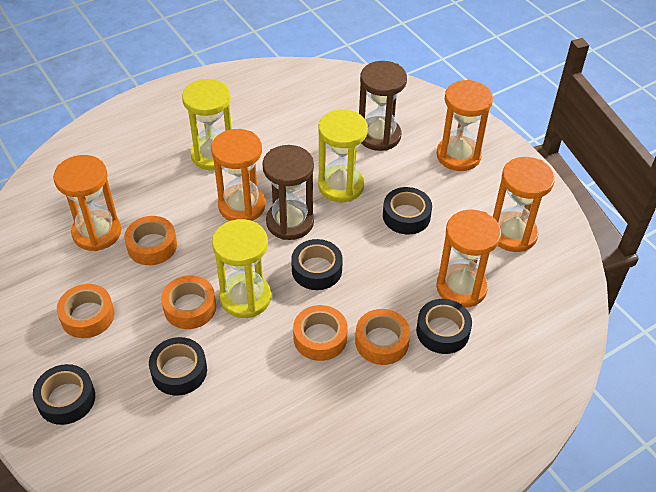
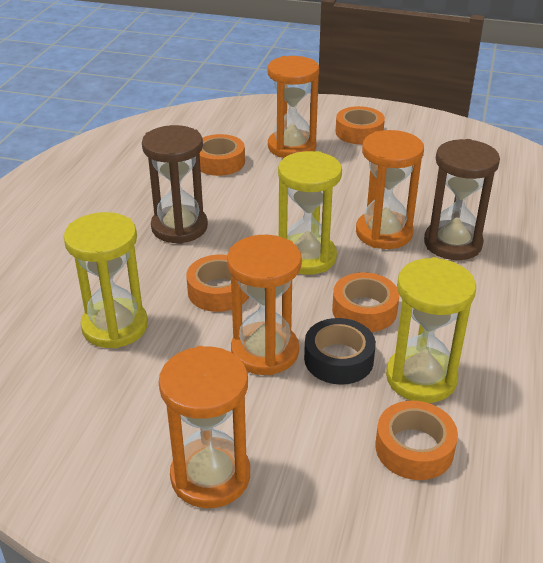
black tape: [33,364,95,425] [149,337,207,396] [291,239,343,290] [383,187,432,234] [416,299,472,354] = 5 -> [304,318,376,385] = 1
orange hourglass: [53,155,121,251] [211,129,265,221] [436,80,493,171] [436,210,501,308] [493,157,555,252] = 5 -> [159,346,250,508] [227,235,302,375] [268,56,319,158] [356,130,424,249] = 4

